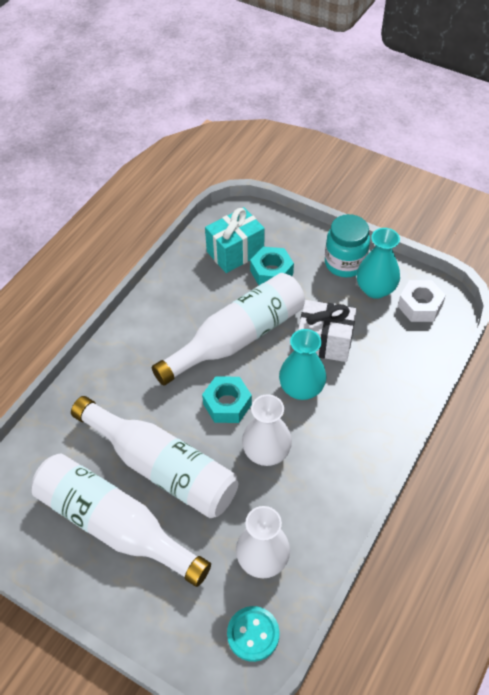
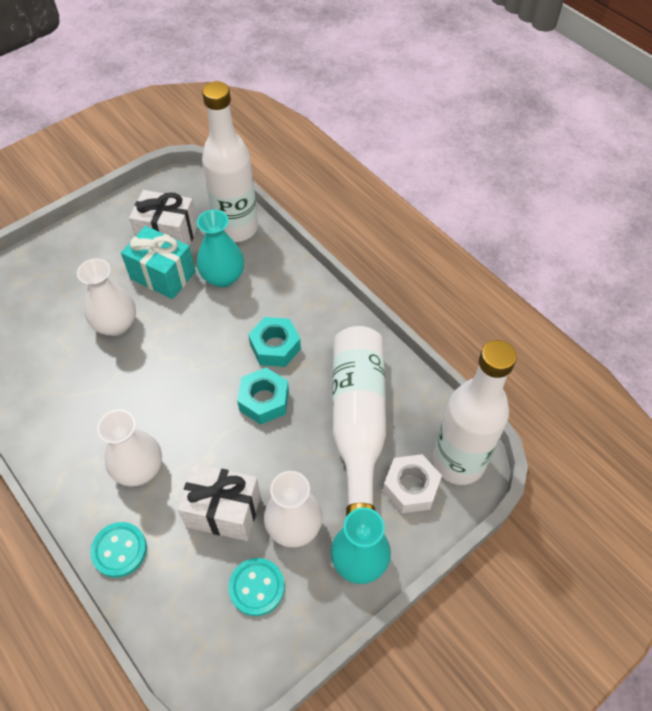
turquoise button: [227,606,280,662] = 1 -> [90,522,147,578] [228,558,285,616] = 2
turquoise jar: [325,214,370,277] = 1 -> none = 0
white gift: [298,300,356,362] = 1 -> [129,190,198,246] [178,464,261,541] = 2
white vase: [236,506,290,578] [242,394,292,466] = 2 -> [77,258,136,336] [97,409,162,487] [264,471,322,548] = 3

